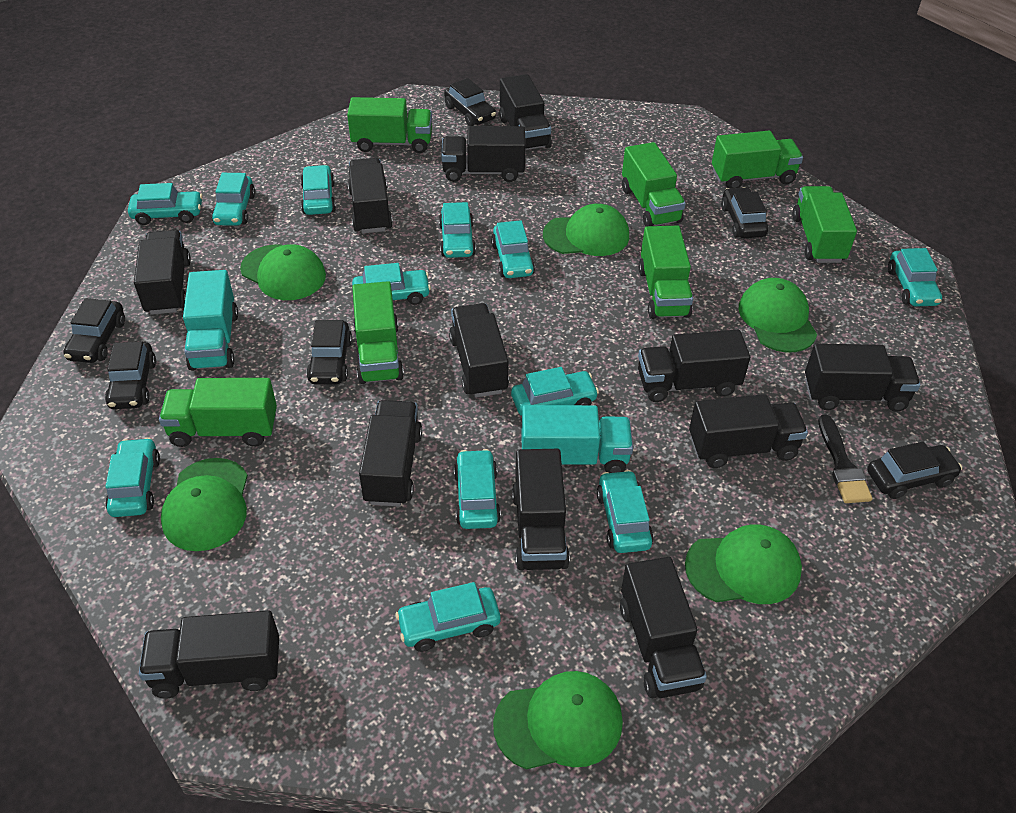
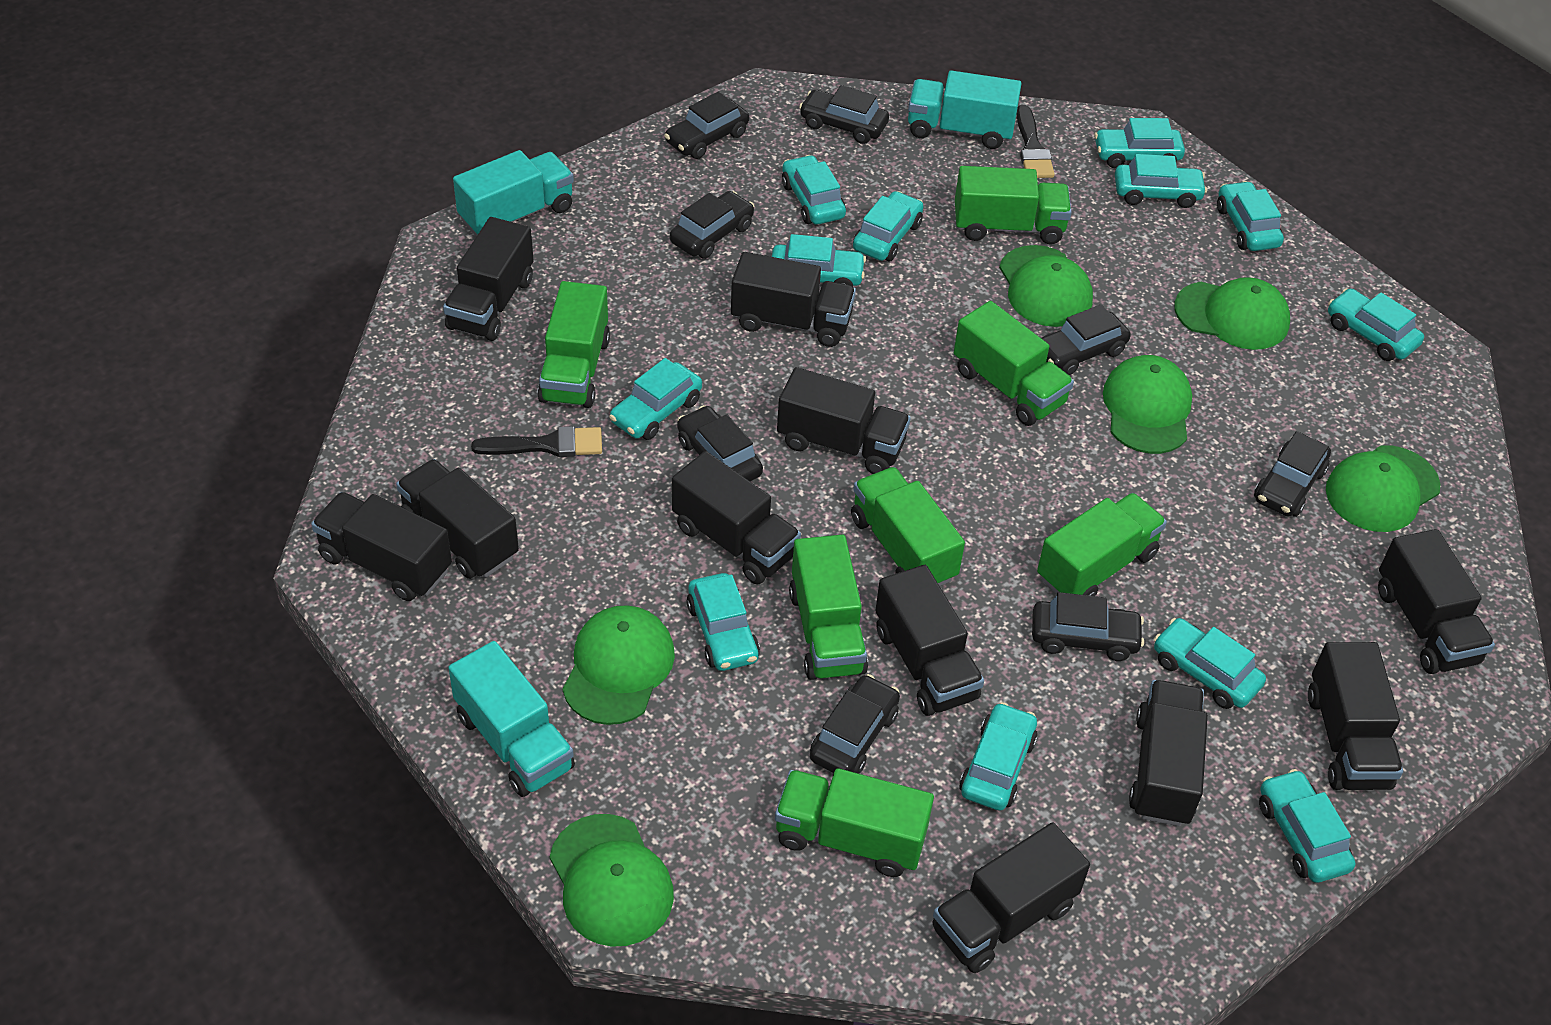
black brush: [818,415,872,503] = 1 -> [471,426,602,457] [1016,105,1055,178] = 2
black car: [63,298,125,363] [105,342,156,409] [306,320,352,384] [444,78,496,126] [721,187,768,238] [867,441,962,499] = 6 -> [664,91,749,159] [670,191,755,259] [677,405,763,481] [799,85,889,144] [810,674,900,774] [1032,592,1144,661] [1041,304,1131,375] [1254,431,1331,517] = 8
black truck: [134,230,191,315] [139,610,279,698] [348,158,393,233] [359,400,422,506] [441,126,526,182] [449,303,509,397] [499,74,552,150] [512,449,570,570] [620,557,707,699] [638,330,750,402] [689,394,808,468] [805,344,921,412] = 12 -> [311,492,452,601] [396,459,519,579] [443,217,533,341] [672,451,801,585] [731,252,856,347] [777,367,911,474] [875,565,984,716] [932,822,1090,973] [1129,680,1208,826] [1308,642,1403,790] [1378,529,1495,674] = 11
turquoise truck: [183,270,238,371] [521,405,633,473] = 2 -> [448,641,575,797] [453,150,574,237] [908,70,1022,149] = 3

